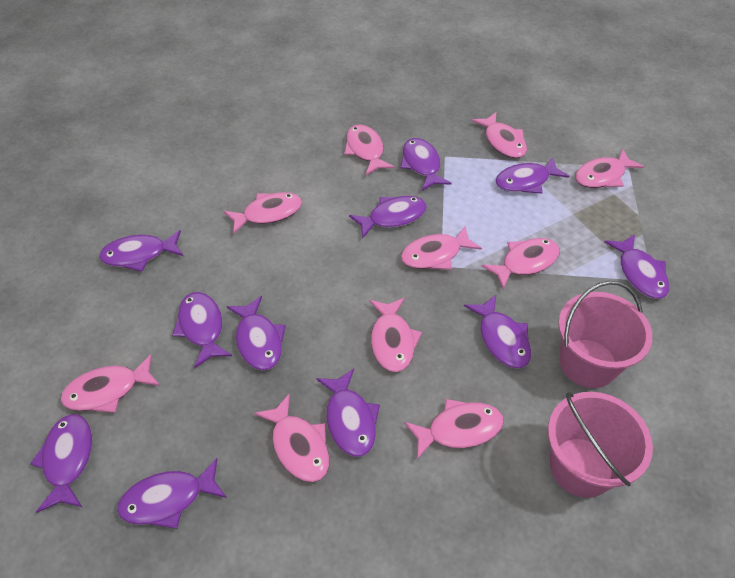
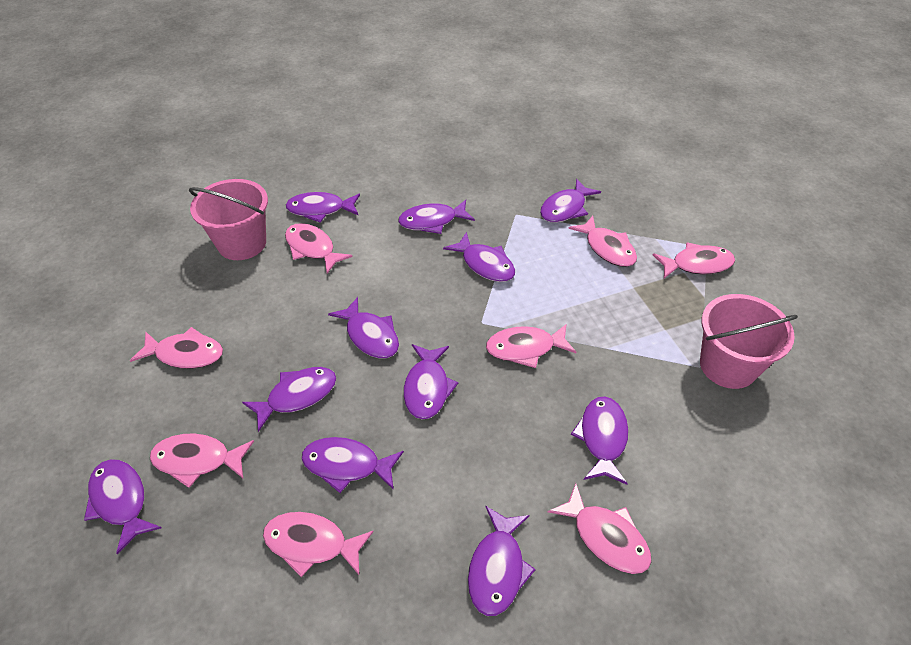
pink fish: [61,354,160,413] [223,192,302,235] [254,393,329,482] [344,125,395,175] [369,298,422,372] [401,226,482,270] [404,399,504,460] [471,112,527,158] [482,238,560,289] [575,149,644,188] = 10 -> [130,327,223,369] [150,433,254,488] [263,512,374,577] [285,223,353,274] [486,324,576,368] [548,483,652,574] [568,216,637,267] [653,242,735,278] = 8

